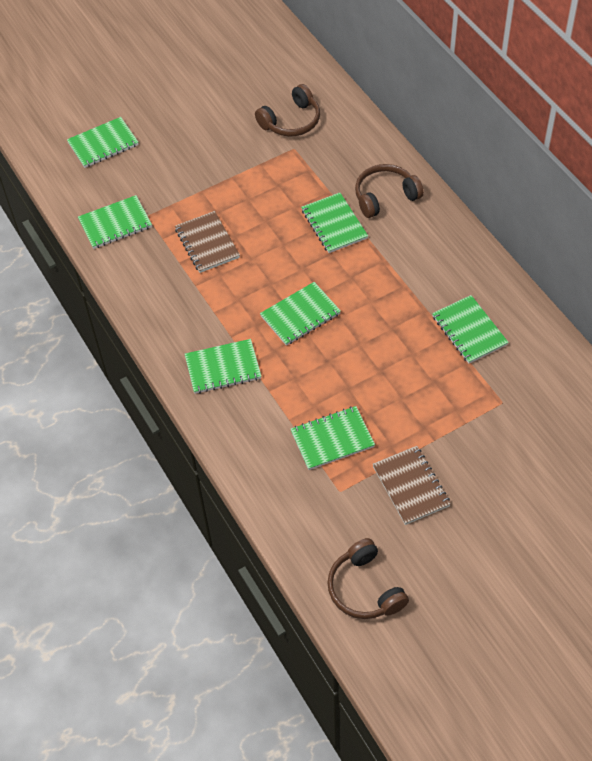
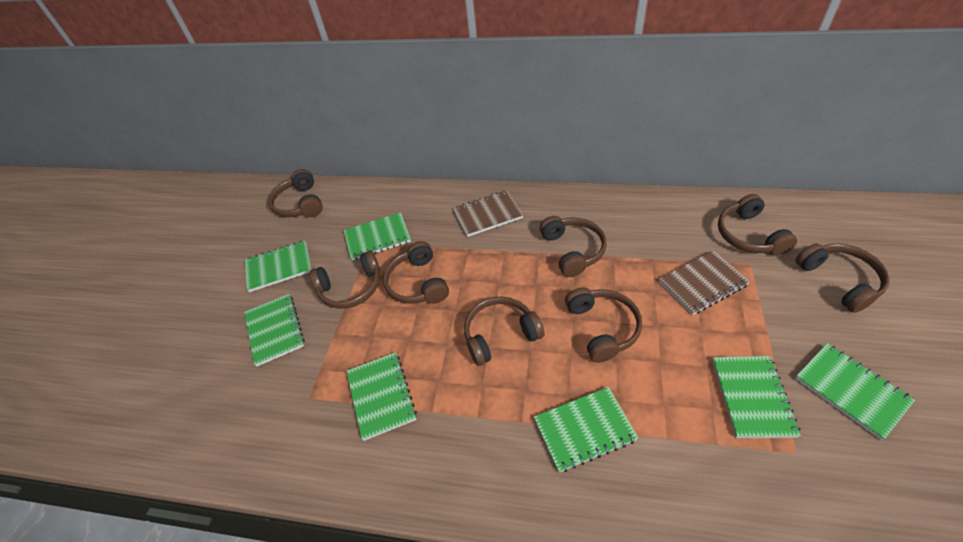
brown headphones: [255,84,320,137] [327,538,409,619] [355,164,424,218] = 3 -> [268,169,323,217] [310,250,380,309] [383,241,449,304] [464,296,545,366] [540,216,607,277] [565,288,642,363] [718,194,797,256] [795,243,890,313] = 8

